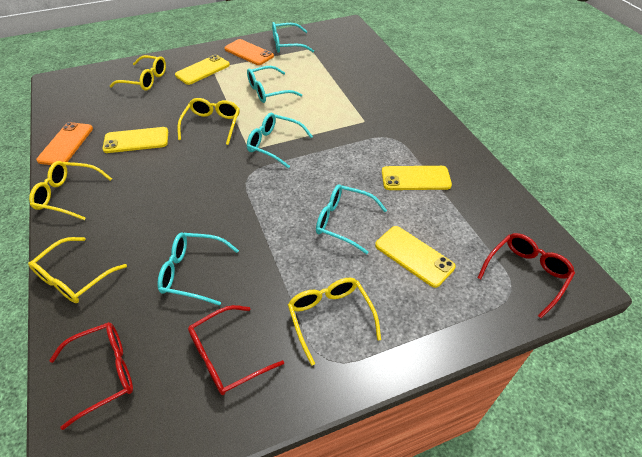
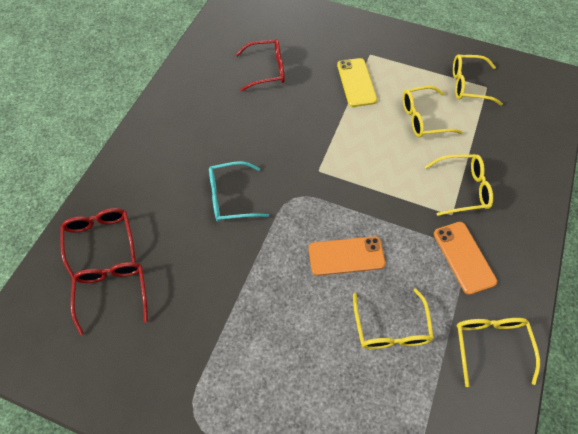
turquoise glasses: [157,233,239,306] [247,66,302,103] [247,113,313,169] [272,22,314,53] [316,184,387,254] = 5 -> [209,161,269,222] = 1
yellow phone: [102,127,168,153] [175,55,230,85] [375,226,456,288] [382,166,452,190] = 4 -> [337,58,377,107] = 1

